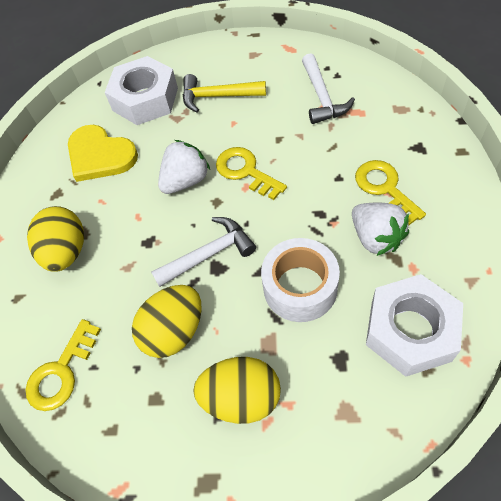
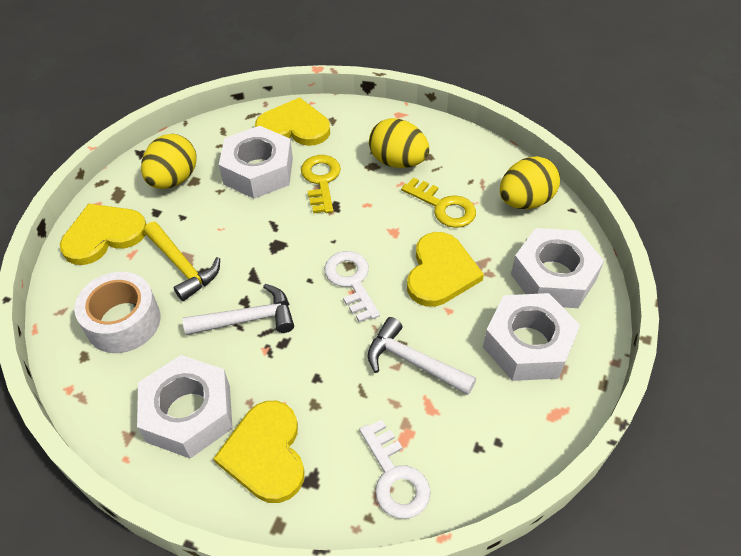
white key: none = 0 -> [324,251,380,323] [359,420,431,519] = 2
white nut: [105,56,178,125] [366,274,463,377] = 2 -> [137,355,233,459] [219,126,293,199] [483,293,580,381] [511,228,604,308] = 4
white strawberry: [158,140,210,194] [352,202,409,256] = 2 -> none = 0
yellow heart: [68,125,138,182] = 1 -> [60,203,147,265] [213,401,305,503] [255,98,330,146] [407,232,484,307] = 4
yellow key: [26,319,101,411] [216,147,287,200] [355,160,426,226] = 3 -> [301,155,341,213] [401,177,476,228] = 2

